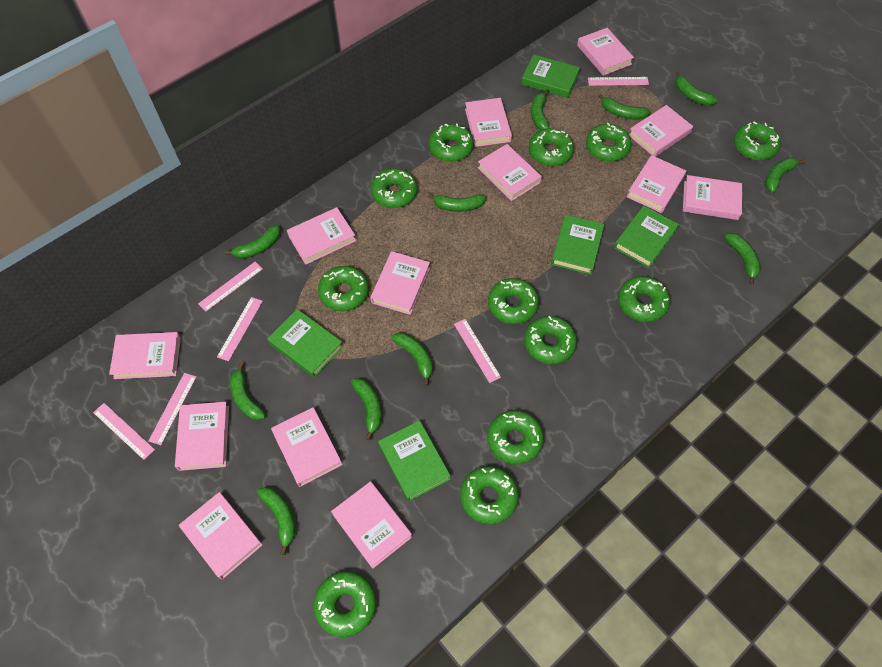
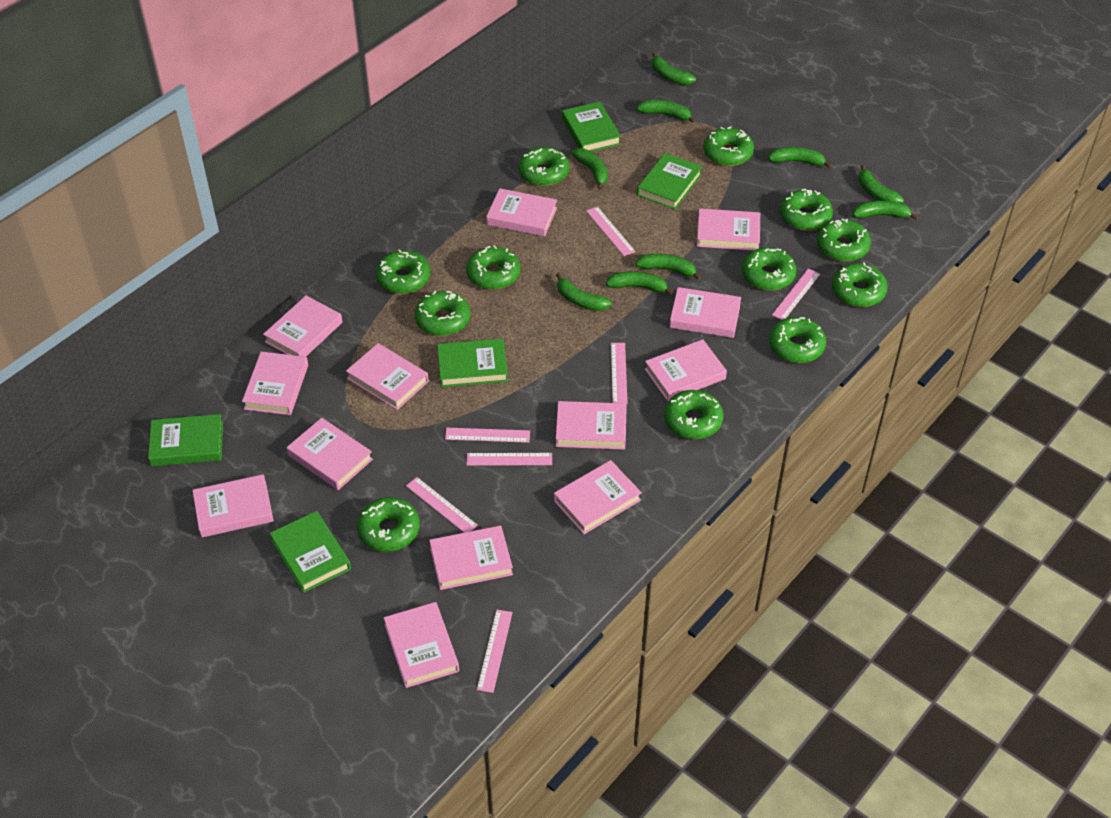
green banana: [225,224,281,259] [230,363,266,420] [257,487,295,555] [351,378,381,440] [391,333,433,386] [428,193,486,212] [531,90,549,130] [598,94,650,120] [675,71,718,106] [725,233,761,285] [765,158,805,193] = 11 -> [556,273,611,311] [571,148,608,190] [606,271,673,295] [636,254,701,280] [637,100,696,123] [652,52,696,85] [768,147,832,168] [853,201,918,220] [858,165,904,203] = 9
pink ruler: [93,403,155,460] [149,373,196,445] [198,262,263,312] [217,297,263,361] [454,319,501,383] [588,77,649,86] = 6 -> [406,477,478,533] [445,428,530,443] [466,453,552,465] [477,610,513,693] [586,206,635,256] [611,343,628,404] [772,268,820,320] = 7

